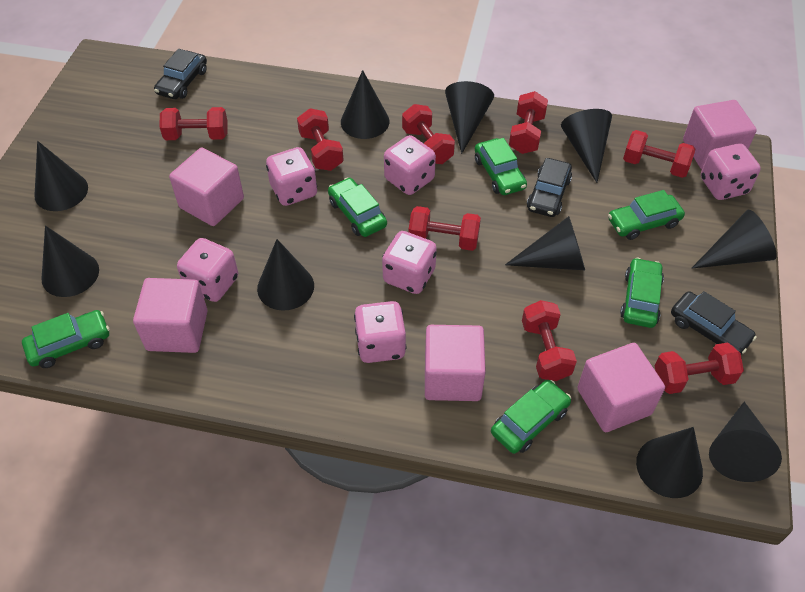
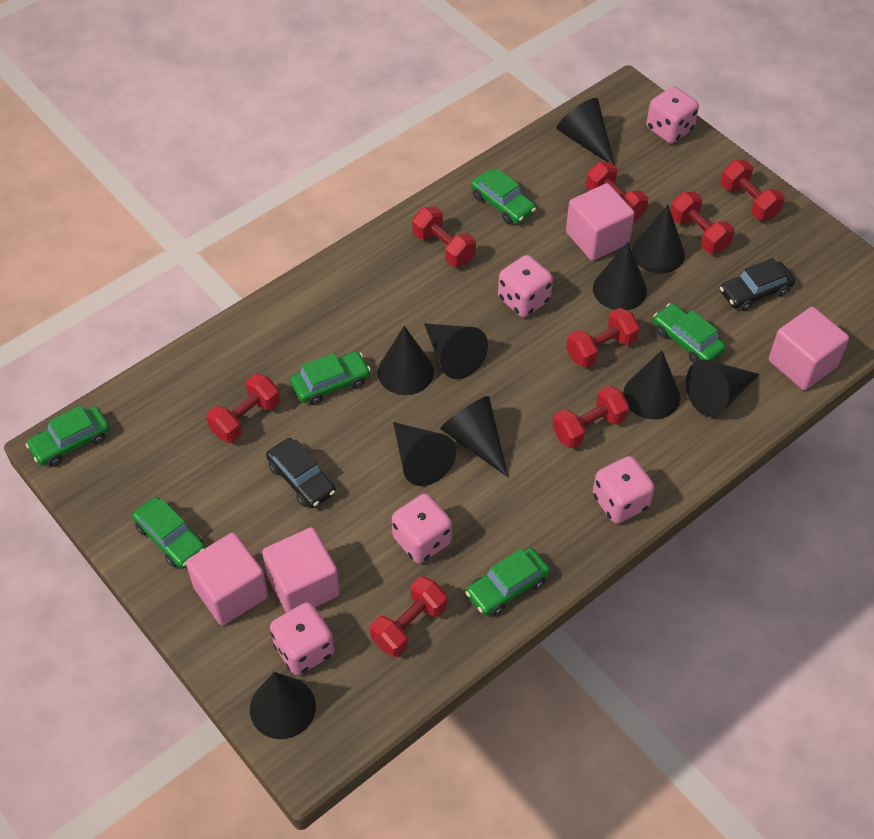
black car: [154,49,207,99] [527,158,572,217] [671,291,757,355] = 3 -> [266,438,336,508] [720,258,795,311] = 2
pink cube: [133,278,208,353] [169,148,244,226] [425,325,486,401] [577,343,665,432] [683,100,757,169] = 5 -> [186,533,269,626] [262,527,340,613] [566,183,635,261] [769,307,849,390] = 4
pink dice: [177,238,238,302] [266,147,317,206] [354,301,407,363] [382,231,437,294] [384,135,436,195] [701,143,761,200] = 6 -> [270,602,334,675] [392,494,452,563] [498,255,553,317] [593,456,655,524] [646,86,699,143] = 5

